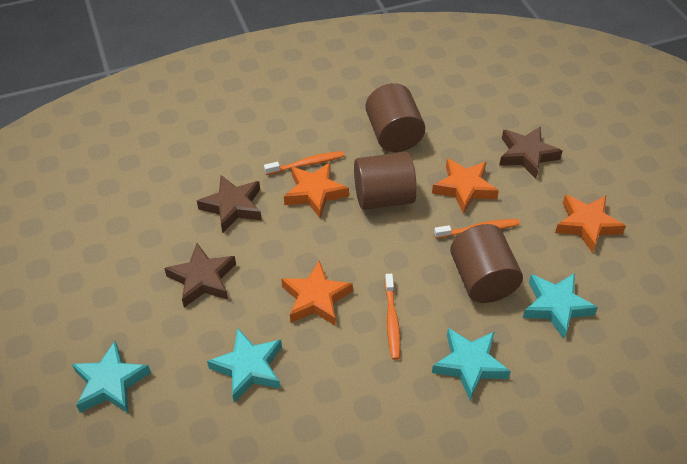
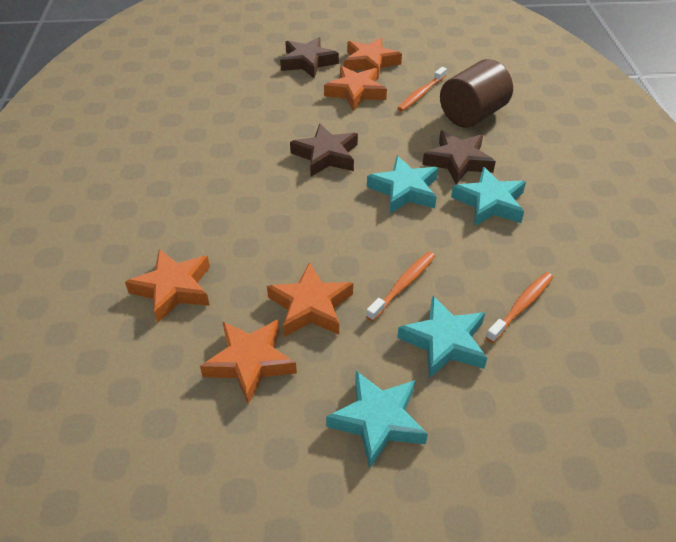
brown cylinder: [354,152,417,210] [366,83,425,152] [450,224,523,303] = 3 -> [440,59,513,128] = 1
orange star: [281,260,353,326] [284,162,349,219] [432,158,499,214] [555,195,626,253] = 4 -> [125,249,210,323] [200,320,297,405] [267,262,353,337] [324,66,387,110] [344,38,402,79] = 5

